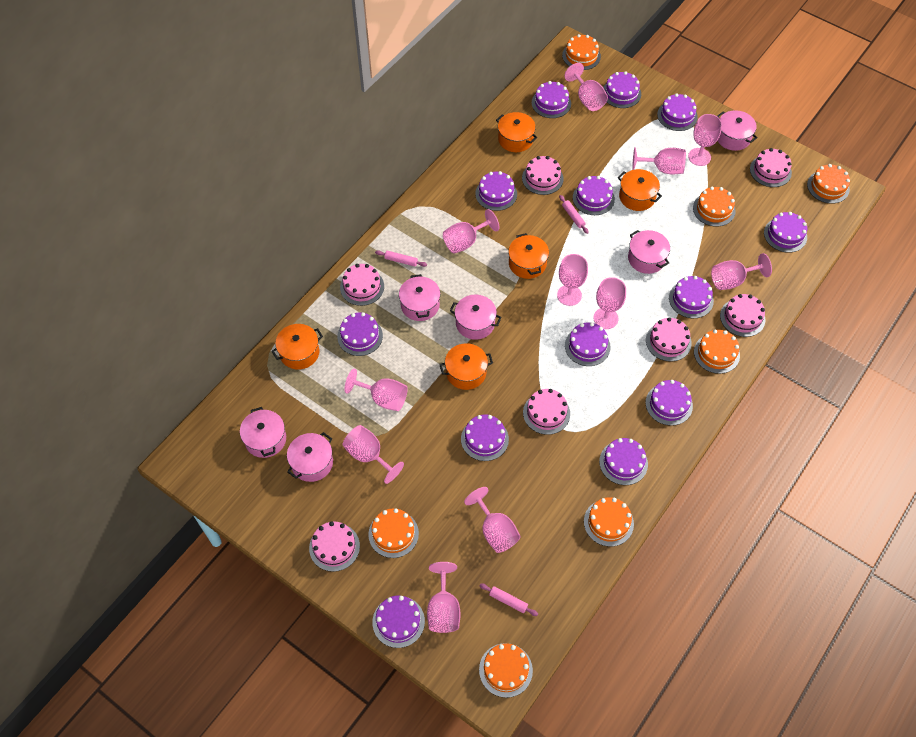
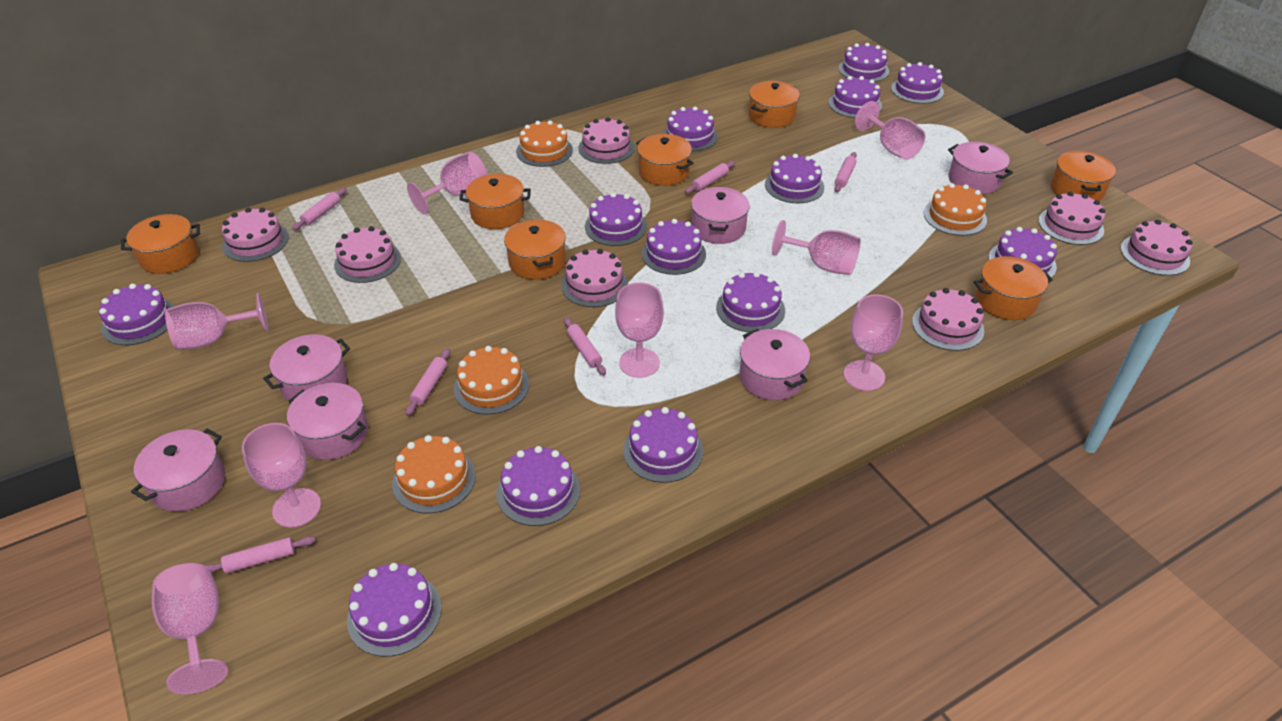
orange cake: [368,508,419,558] [479,643,533,698] [562,34,601,70] [584,497,634,547] [693,187,736,227] [694,329,740,374] [807,164,850,204] = 7 -> [392,435,476,513] [454,346,529,415] [516,120,573,167] [924,183,987,236] = 4
orange pot: [271,324,323,370] [440,343,493,390] [496,112,537,152] [508,233,549,279] [618,169,662,211] = 5 -> [121,214,200,274] [459,174,531,229] [504,219,566,280] [636,134,693,186] [749,81,800,128] [974,256,1053,320] [1051,151,1116,201] = 7
pink goblet: [343,425,404,484] [344,369,408,411] [427,562,460,633] [443,209,499,254] [464,487,520,553] [557,254,588,306] [564,63,608,111] [593,277,626,329] [632,147,686,174] [688,114,722,166] [711,253,772,290] = 11 -> [152,563,228,694] [165,293,268,350] [242,423,321,527] [407,152,488,215] [615,282,664,378] [772,220,861,275] [843,294,903,391] [855,101,925,159] = 8
pink rolling pin: [375,250,427,267] [479,583,538,616] [559,195,589,234] = 3 -> [205,536,316,574] [292,188,347,230] [406,348,450,416] [564,317,606,375] [685,161,735,194] [834,152,857,192] = 6

